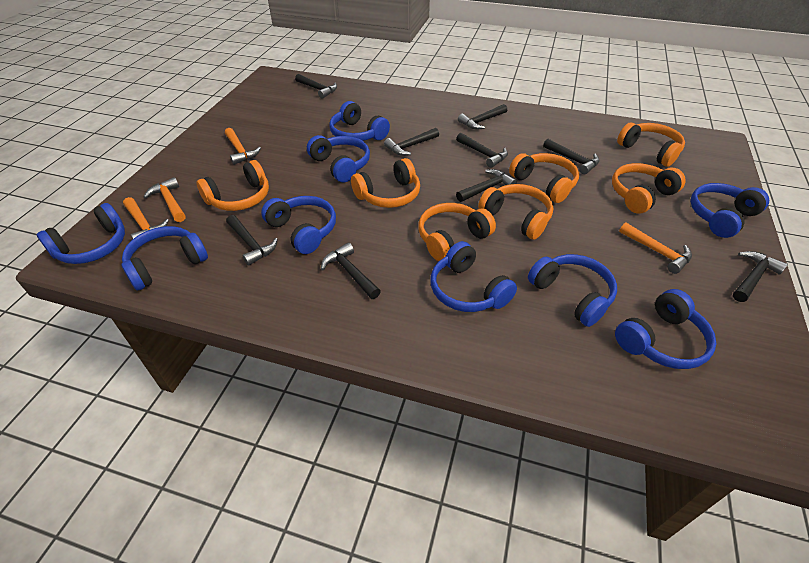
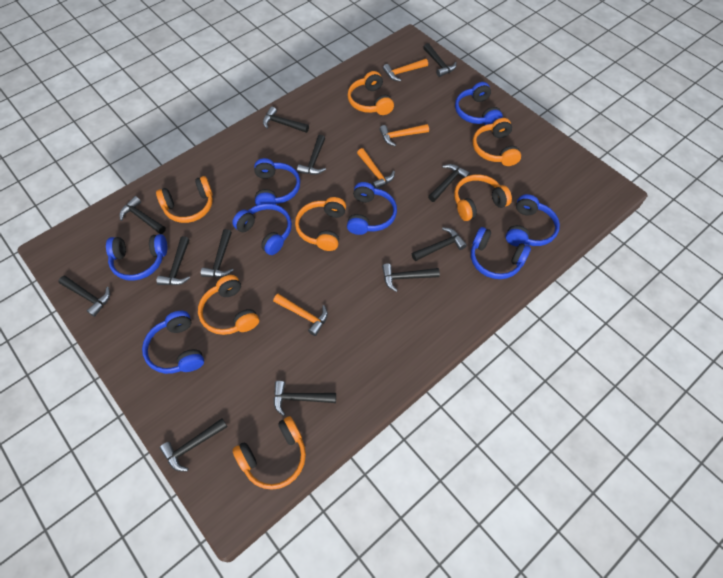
black hammer: [226,215,278,266] [295,74,337,98] [321,242,381,299] [384,128,439,156] [456,133,508,168] [456,169,517,202] [458,104,507,129] [543,139,600,174] [733,251,788,302] = 9 -> [58,276,110,317] [119,196,166,234] [157,236,190,285] [160,418,227,471] [201,229,234,277] [263,107,309,133] [274,381,336,416] [297,135,326,175] [382,263,440,292] [412,227,467,261] [423,43,457,77] [428,164,470,202] = 12
blue headphones: [37,203,125,264] [121,226,208,290] [261,196,336,254] [307,135,370,182] [329,101,390,141] [431,241,517,312] [528,254,617,327] [615,289,717,369] [690,183,769,238] = 9 -> [106,234,167,281] [142,311,204,374] [232,203,292,255] [254,158,300,210] [347,182,397,235] [455,82,503,125] [471,227,531,279] [506,194,560,247] = 8

